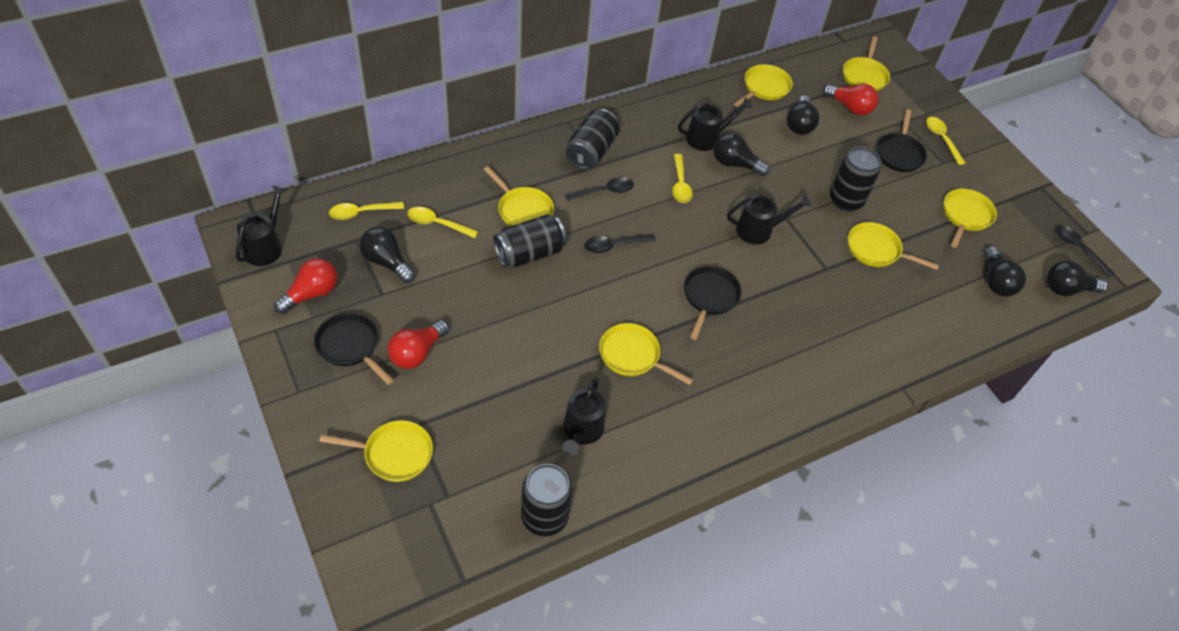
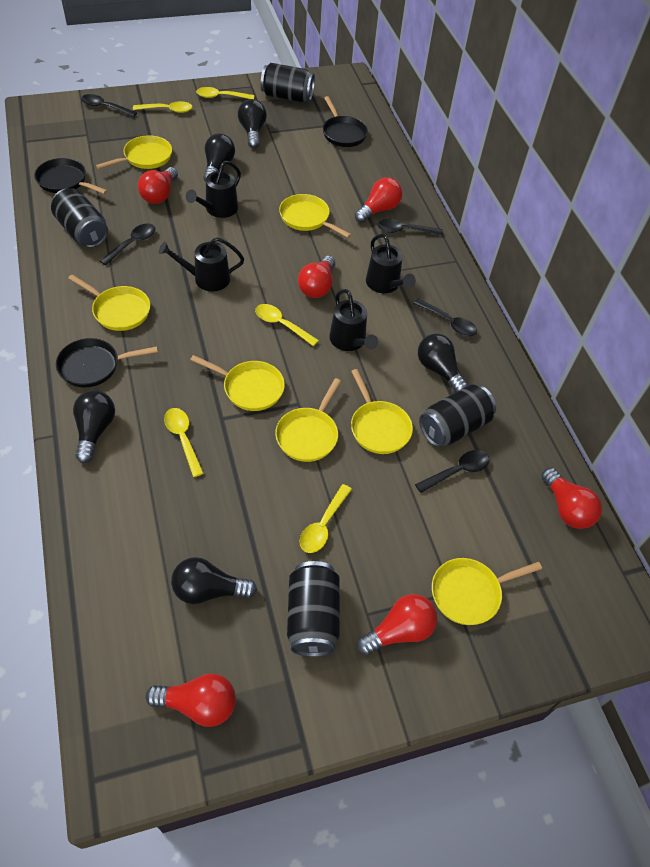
black spoon: [565,177,634,201] [585,234,656,253] [1056,225,1115,277] = 3 -> [81,94,137,117] [100,223,155,265] [377,219,443,235] [413,299,477,336] [415,450,489,493] = 5
red light bulb: [274,258,337,314] [388,320,449,369] [823,84,879,116] = 3 -> [138,167,178,204] [146,673,236,727] [298,256,335,298] [355,177,403,223] [357,594,438,655] [542,468,602,529] = 6
yellow spoon: [329,202,405,220] [407,207,479,238] [672,154,693,203] [926,117,966,165] = 4 -> [133,101,192,113] [164,408,204,477] [196,87,254,99] [255,304,319,346] [300,484,352,553] = 5

